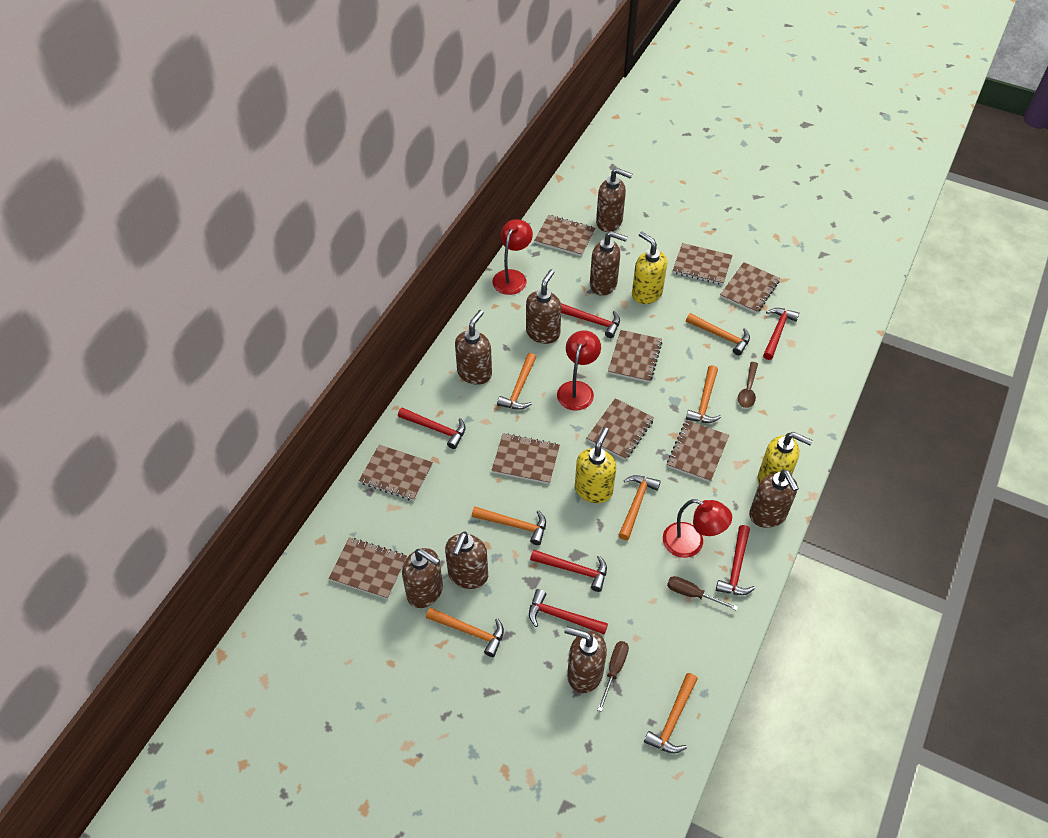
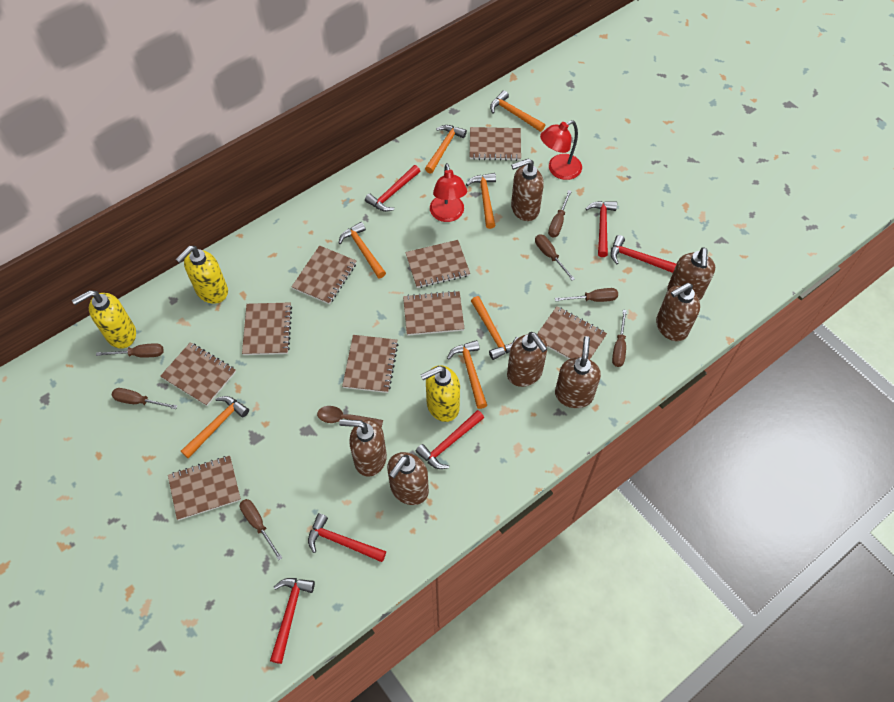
brown screwdriver: [597,641,629,712] [667,576,738,611] = 2 -> [96,343,164,358] [111,388,177,409] [240,499,282,560] [535,234,575,281] [548,190,572,237] [555,288,618,302] [612,310,627,367] = 7
brown soap dispenser: [402,548,443,608] [445,532,488,589] [455,310,492,385] [526,269,561,344] [564,626,607,693] [590,231,627,296] [596,168,632,232] [749,469,799,528] = 8 -> [339,419,387,477] [387,452,429,505] [507,332,547,387] [511,158,544,221] [555,336,601,408] [656,283,700,341] [667,247,715,300] = 7
red lamp: [492,219,533,295] [557,330,601,411] [663,499,732,558] = 3 -> [430,163,467,222] [540,120,582,180] = 2

